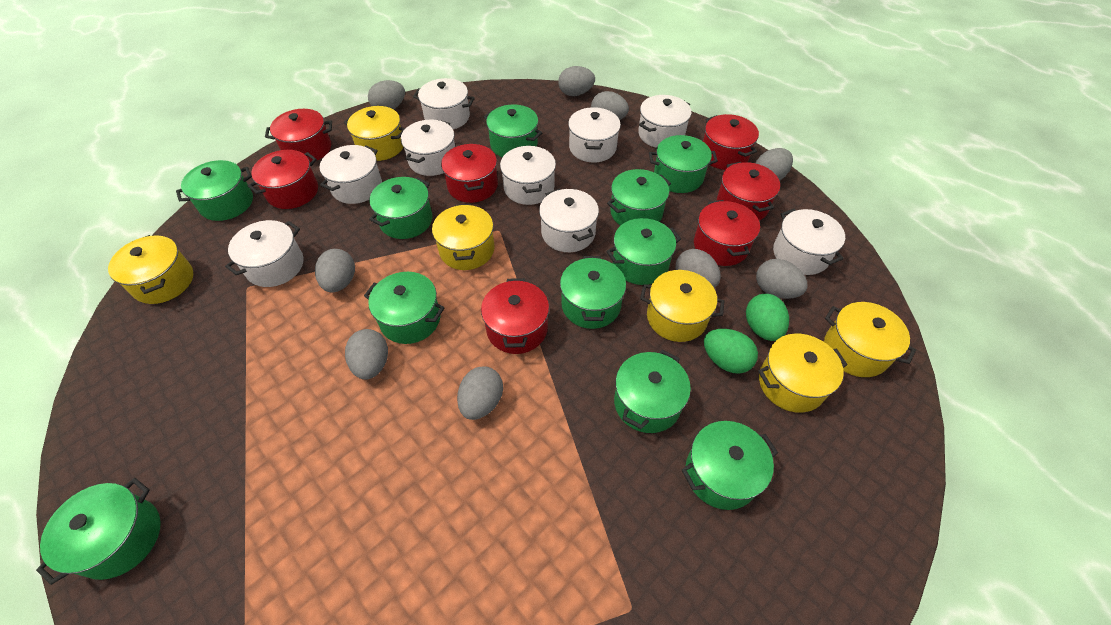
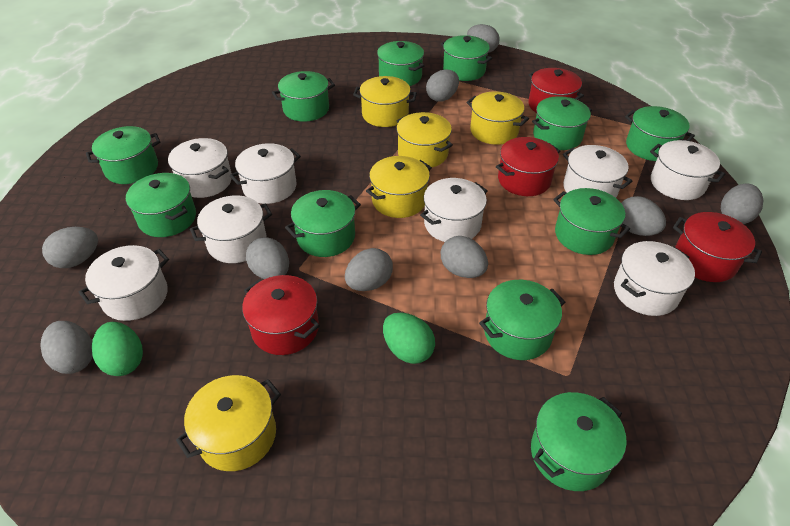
red pot: [248,150,318,209] [265,109,332,162] [441,143,498,203] [481,278,549,354] [694,200,760,266] [703,114,759,170] [717,162,780,221] = 7 -> [242,275,320,355] [496,137,560,196] [528,68,584,113] [673,212,762,282] = 4
white pot: [225,220,303,287] [319,145,382,204] [401,119,455,176] [413,78,475,129] [500,145,556,205] [539,188,599,252] [568,107,621,163] [638,95,691,148] [773,209,845,275] = 9 -> [78,245,169,321] [168,138,232,198] [190,195,272,263] [229,143,301,204] [420,178,488,242] [563,145,632,198] [614,241,695,316] [650,140,725,200] = 8
yellow pot: [108,235,193,304] [344,106,405,161] [432,204,495,270] [640,270,725,342] [758,334,848,413] [824,302,916,377] = 6 -> [176,375,281,471] [353,76,417,127] [366,156,432,218] [396,112,453,167] [466,91,529,145] = 5

